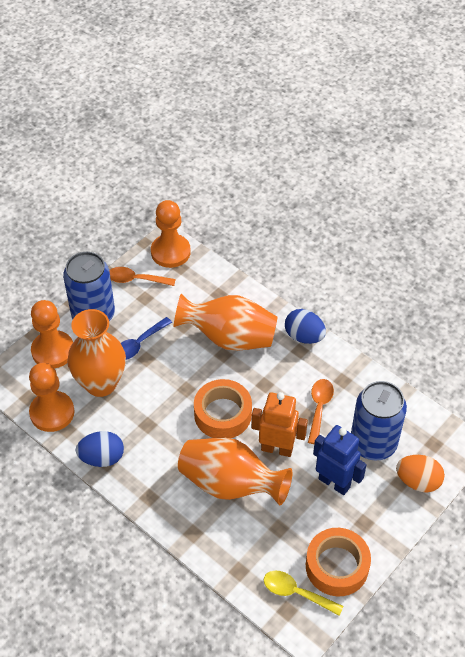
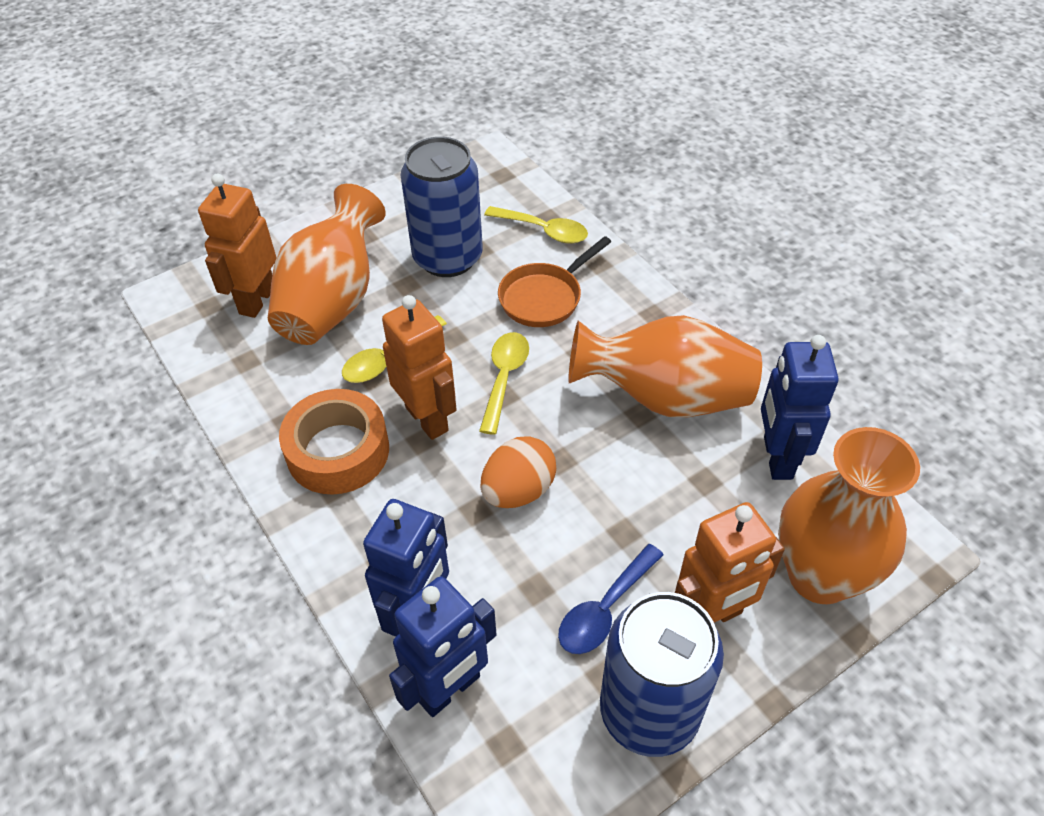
blue egg: [76,431,124,467] [285,309,326,344] = 2 -> none = 0
blue robot: [313,425,367,495] = 1 -> [363,499,449,636] [389,576,497,717] [761,335,838,480] = 3
orange pan: none = 0 -> [498,236,611,327] = 1
orange pawn: [29,363,74,432] [31,300,73,369] [151,200,191,268] = 3 -> none = 0
orange robot: [251,392,308,457] = 1 -> [198,174,277,318] [382,295,457,440] [675,502,785,623] = 3
orange spoon: [109,267,176,286] [308,379,334,444] = 2 -> none = 0
orange tape: [194,379,252,438] [306,528,371,596] = 2 -> [279,389,389,495] = 1
yellow spoon: [264,571,343,616] = 1 -> [342,315,447,383] [479,332,529,435] [484,206,588,244] = 3

